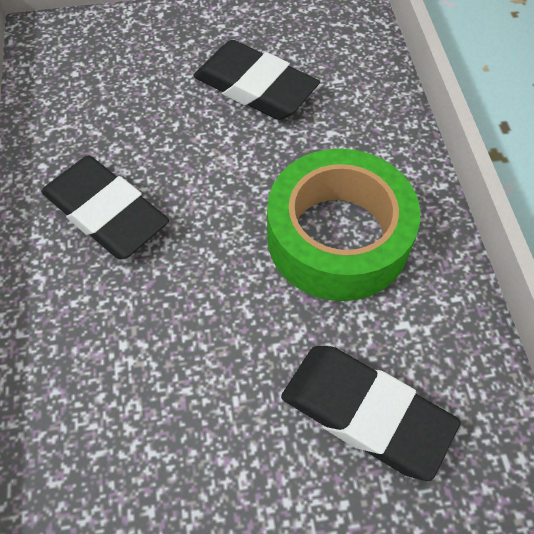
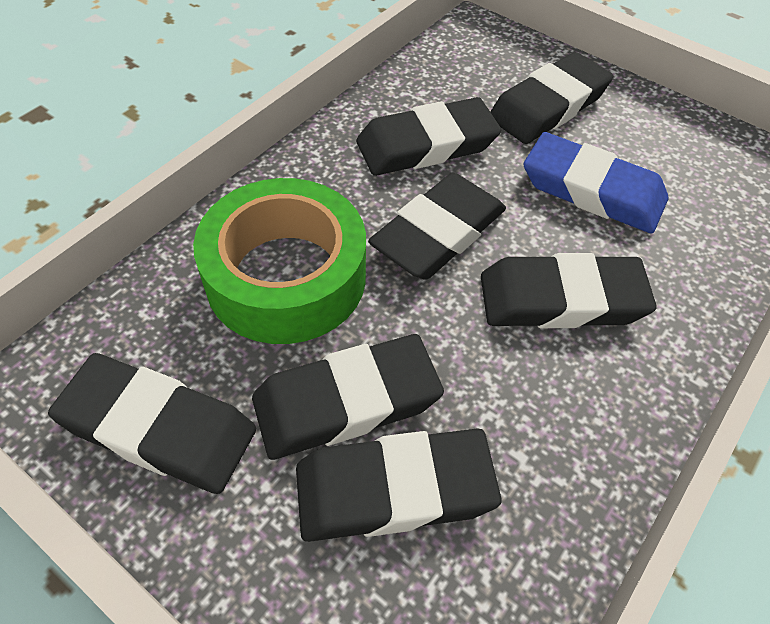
black eraser: [41,155,169,259] [193,40,320,120] [281,346,460,481] = 3 -> [48,353,256,494] [252,334,444,460] [296,429,502,542] [356,97,501,176] [368,173,506,280] [481,253,657,328] [490,52,613,144] = 7
blue eraser: none = 0 -> [524,132,668,233] = 1

